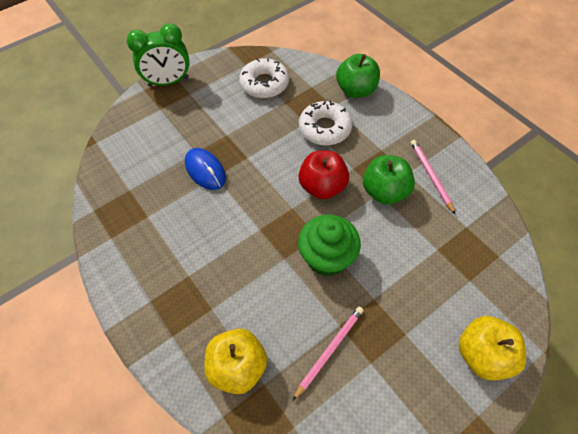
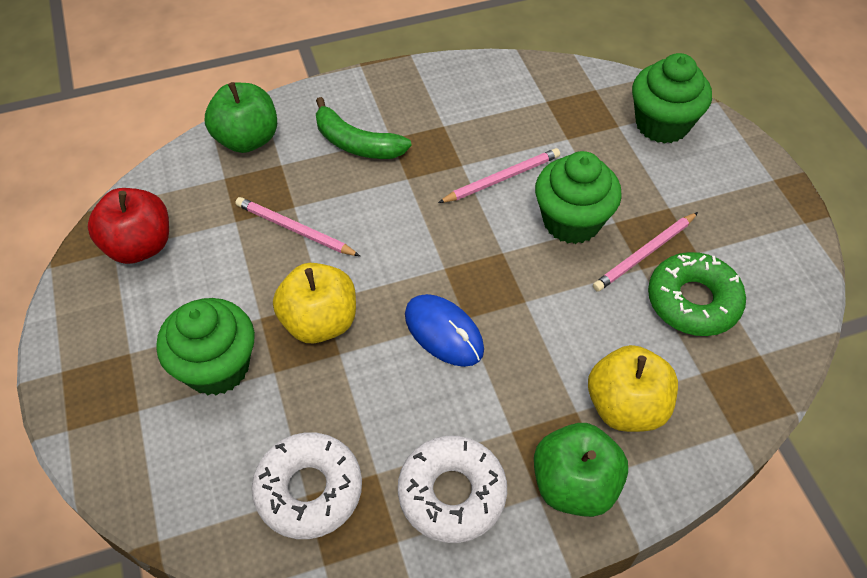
green banana: none = 0 -> [316,97,412,159] = 1
green clock: [127,23,190,87] = 1 -> none = 0
green cupcake: [298,215,361,276] = 1 -> [156,298,255,395] [535,151,622,244] [632,53,712,144] = 3
green donut: none = 0 -> [648,252,746,336] = 1
pink pencil: [292,307,364,401] [410,140,456,215] = 2 -> [236,197,360,256] [438,148,560,203] [593,212,698,292] = 3

